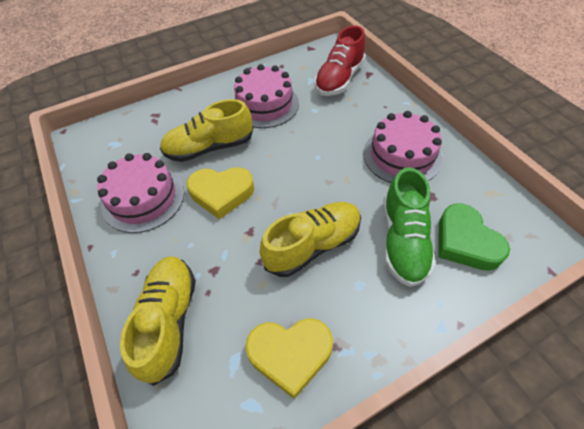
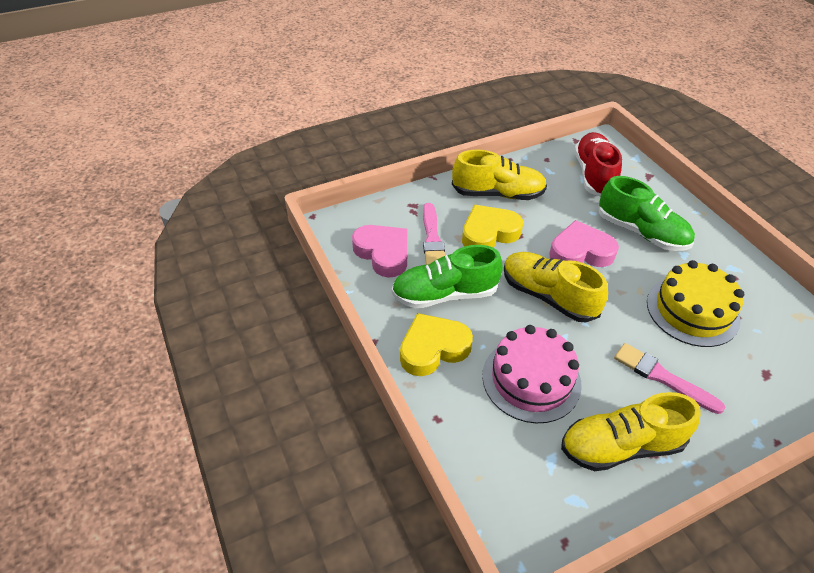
green heart: [439,203,510,271] = 1 -> none = 0
green shoe: [384,167,436,287] = 1 -> [392,245,503,308] [599,176,695,251] = 2
pink brush: none = 0 -> [423,203,445,265] [614,343,726,414] = 2
pink cake: [97,153,185,233] [234,64,299,128] [363,111,442,183] = 3 -> [482,325,582,423] = 1
pink heart: none = 0 -> [352,225,408,278] [550,220,619,267] = 2
yellow cake: none = 0 -> [647,260,744,347] = 1

